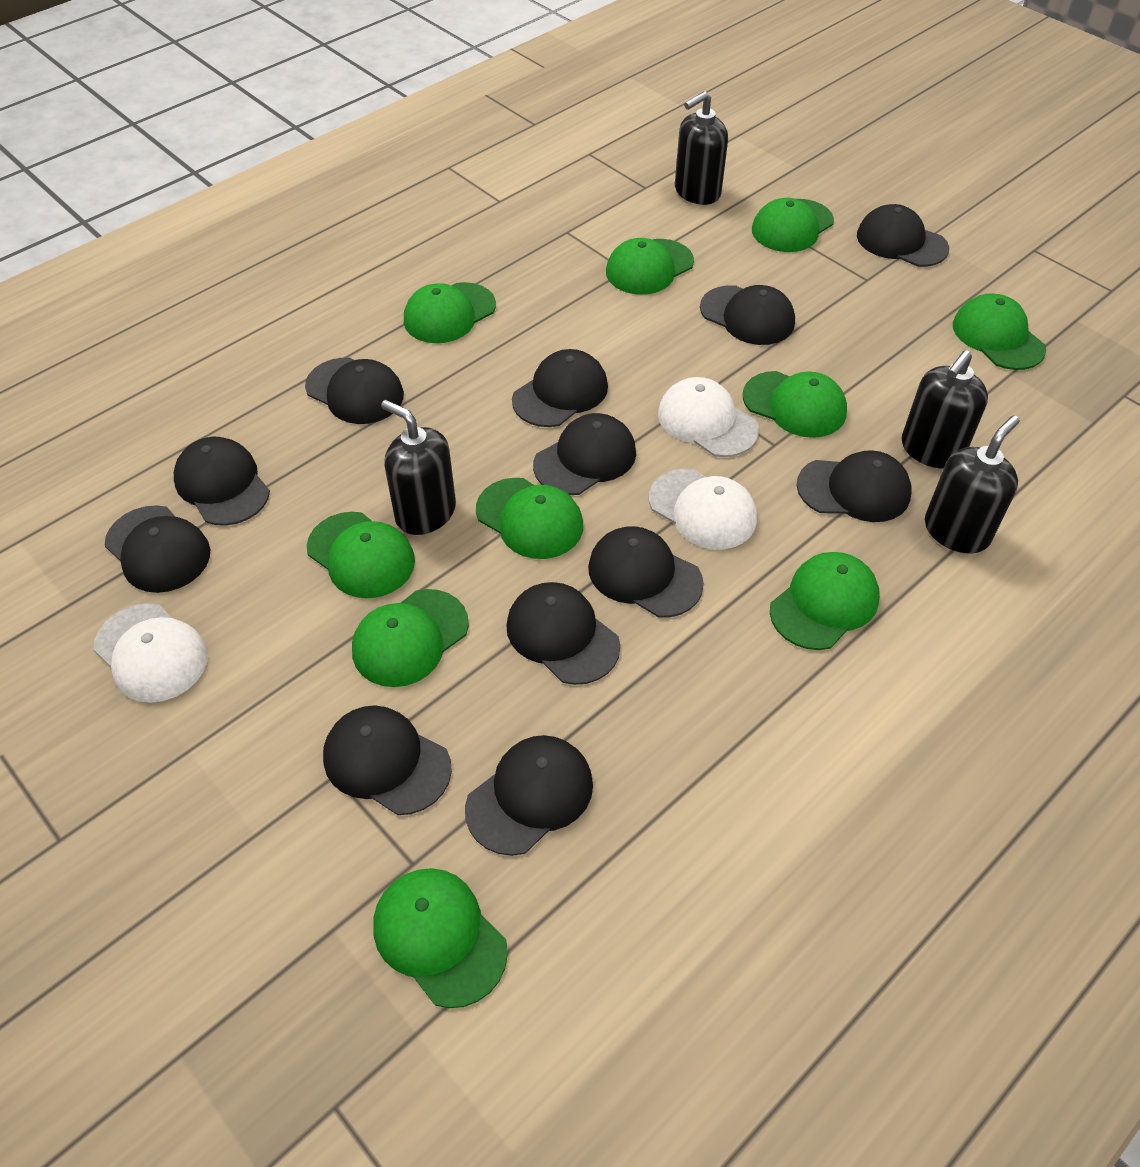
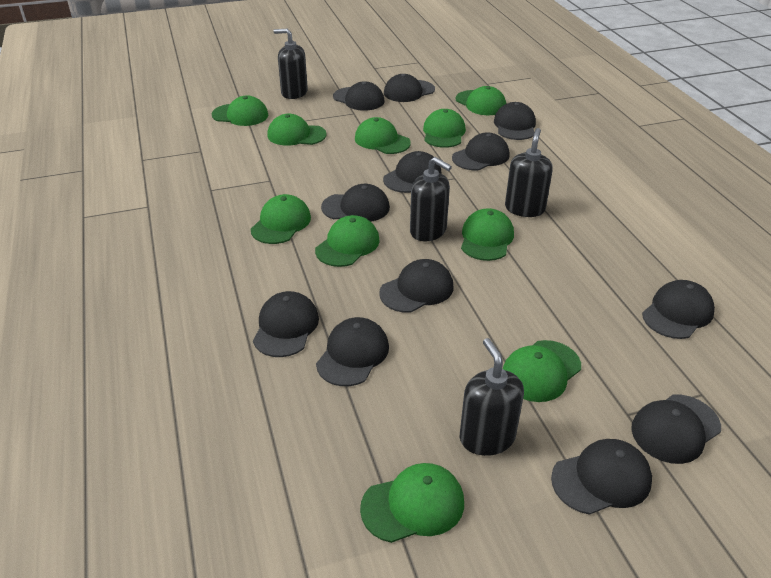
white cap: [94,603,208,703] [649,469,757,550] [658,377,759,457] = 3 -> none = 0

